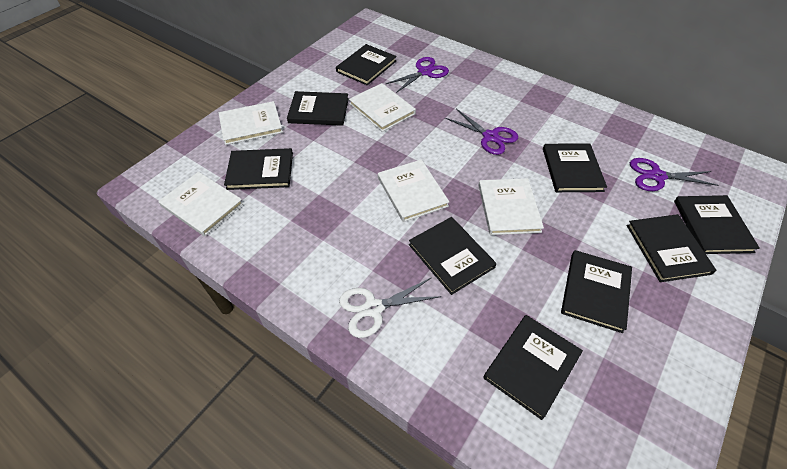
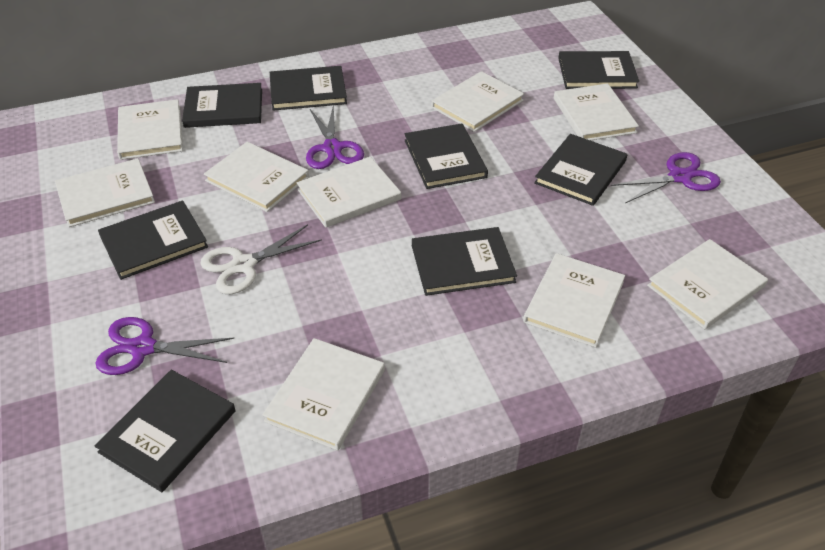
black book: [224,148,293,190] [287,91,349,126] [336,44,397,85] [409,217,496,295] [483,315,583,420] [543,143,607,192] [561,250,632,333] [627,214,716,282] [674,195,760,254] = 9 -> [95,370,236,492] [98,200,208,280] [182,83,262,128] [270,66,347,111] [404,123,488,189] [412,227,517,296] [534,134,627,206] [558,51,639,89] = 8
white book: [158,172,244,236] [219,101,283,145] [349,83,416,132] [378,159,449,222] [478,178,544,235] = 5 -> [55,158,155,227] [117,99,183,160] [204,142,309,212] [263,338,385,451] [297,157,401,228] [431,71,524,132] [523,253,625,348] [554,84,639,141] [647,239,768,329] = 9

